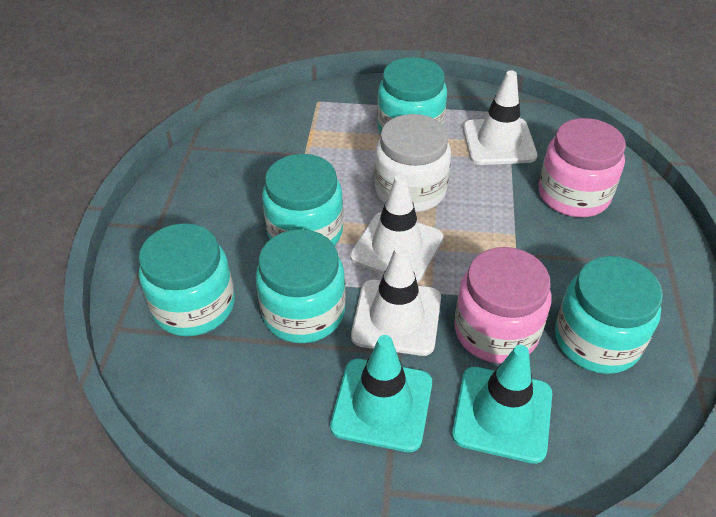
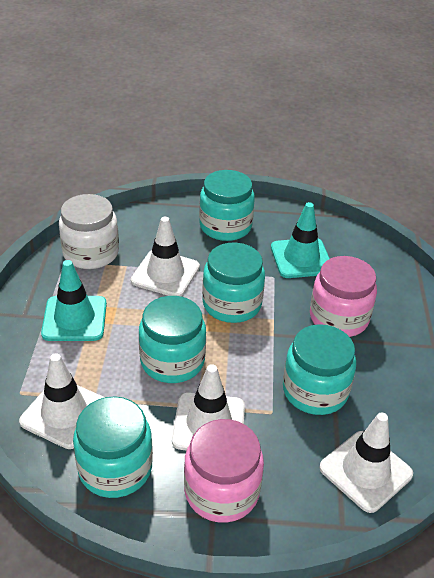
white traffic cone: [350,175,443,282] [351,245,441,356] [463,70,537,165] = 3 -> [19,353,105,449] [131,217,200,296] [172,364,245,450] [319,412,413,513] = 4

